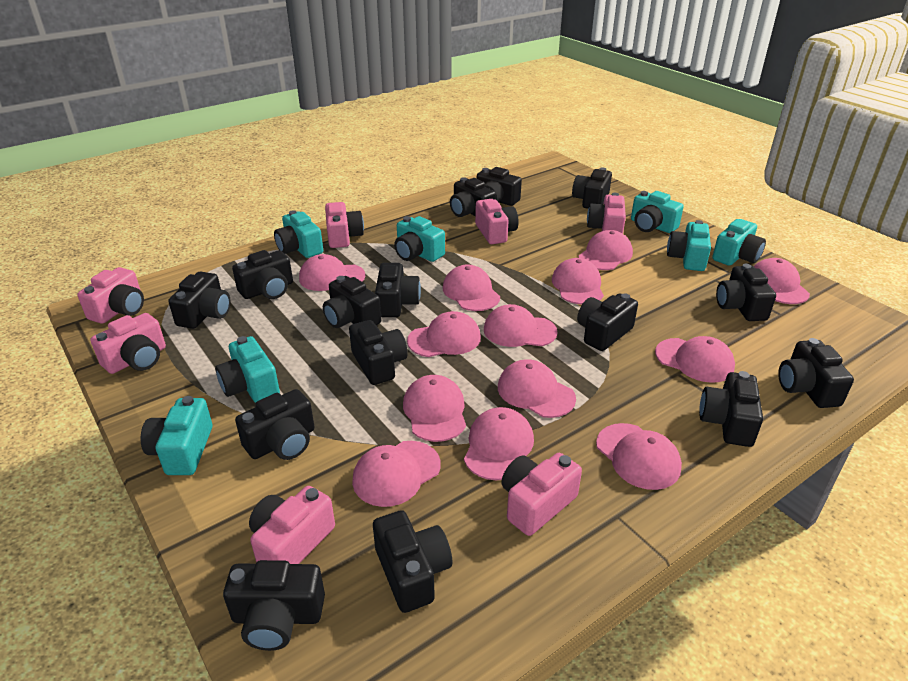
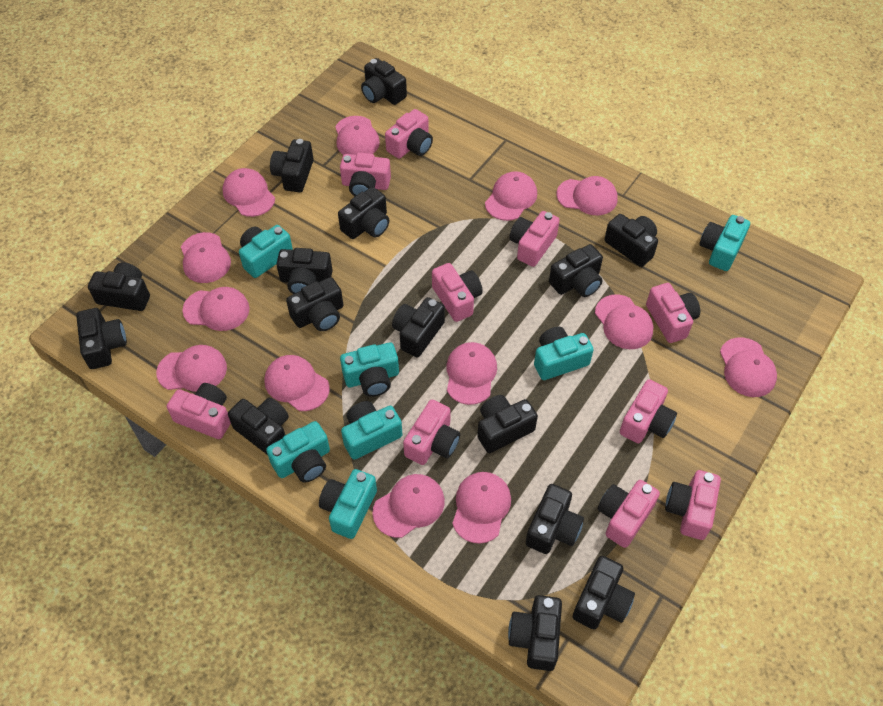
pink camera: [77,267,144,324] [90,313,166,374] [249,486,335,564] [325,202,364,248] [475,199,519,244] [501,453,582,536] [587,193,626,234] = 7 -> [167,383,231,439] [340,152,391,196] [385,109,433,159] [403,400,460,465] [432,263,483,322] [509,211,560,267] [598,480,660,548] [620,379,677,443] [646,283,700,343] [665,470,721,540] = 10

